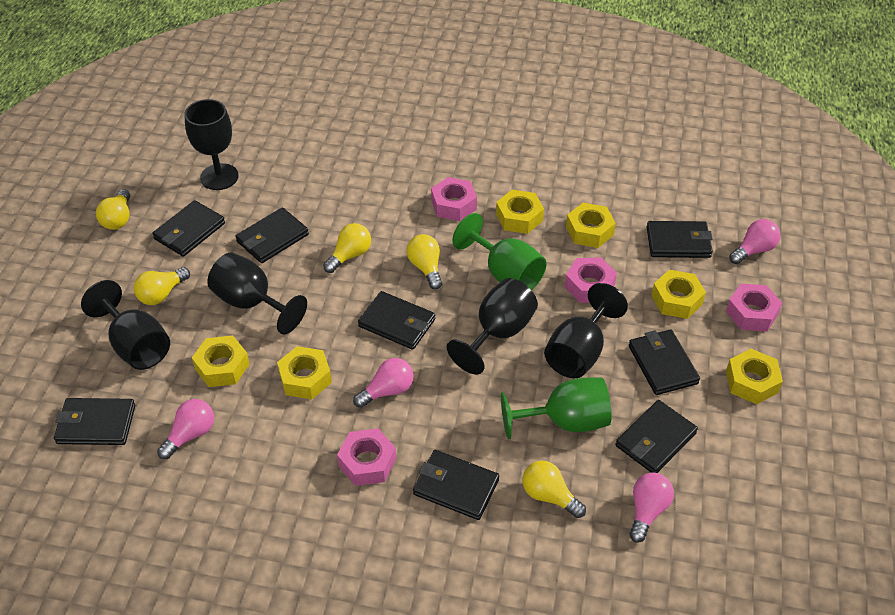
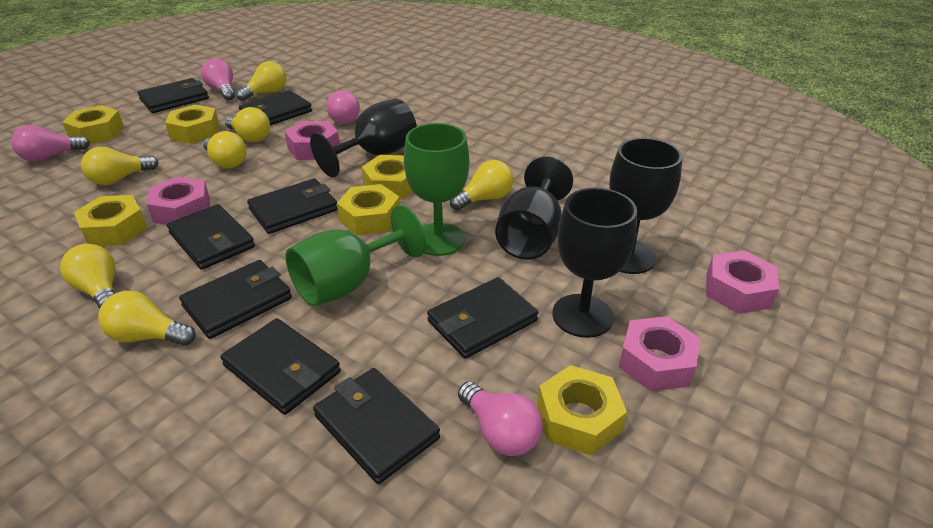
black goblet: [81,280,170,370] [184,99,239,190] [207,253,307,334] [447,278,538,375] [544,283,628,378] = 5 -> [310,99,417,177] [495,156,573,260] [553,188,637,338] [610,138,682,274] = 4
yellow light bulb: [96,189,130,230] [134,267,190,305] [323,223,371,273] [407,234,442,290] [523,461,586,518] = 5 -> [60,244,116,308] [81,146,159,185] [98,291,196,346] [203,131,246,169] [225,107,270,142] [236,61,286,101] [450,160,513,210] = 7

